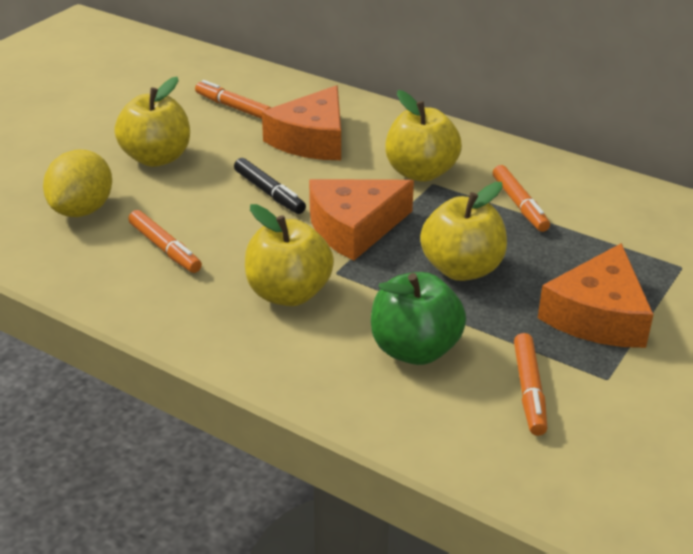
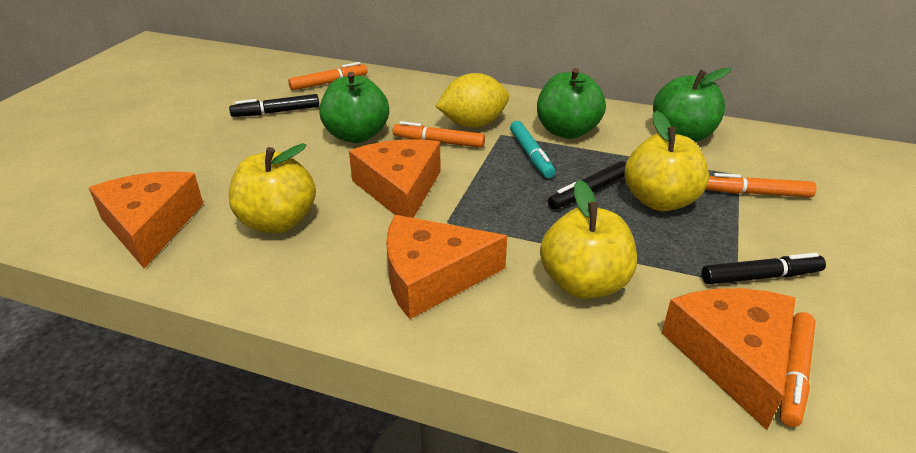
black marker: [234,158,306,214] = 1 -> [229,94,319,117] [548,161,626,209] [702,253,826,284] = 3
green apple: [371,272,466,365] = 1 -> [319,72,389,143] [537,68,606,139] [653,68,731,142] = 3
orange cheese: [262,85,341,160] [309,179,414,261] [538,243,654,348] = 3 -> [89,171,203,269] [349,139,441,218] [386,215,507,319] [662,288,796,430] = 4
turquoise marker: none = 0 -> [510,121,555,178] = 1
yellow apple: [114,77,190,167] [245,204,334,306] [385,90,462,182] [420,182,507,281] = 4 -> [229,143,316,233] [540,180,637,299] [624,111,709,211] = 3

